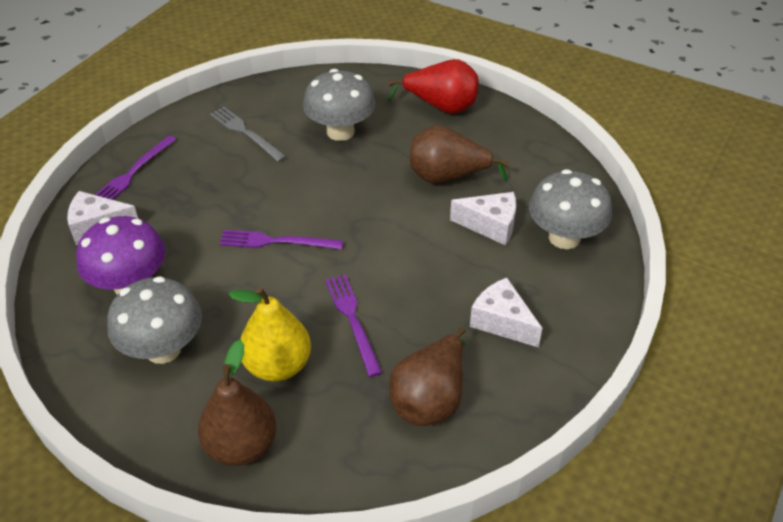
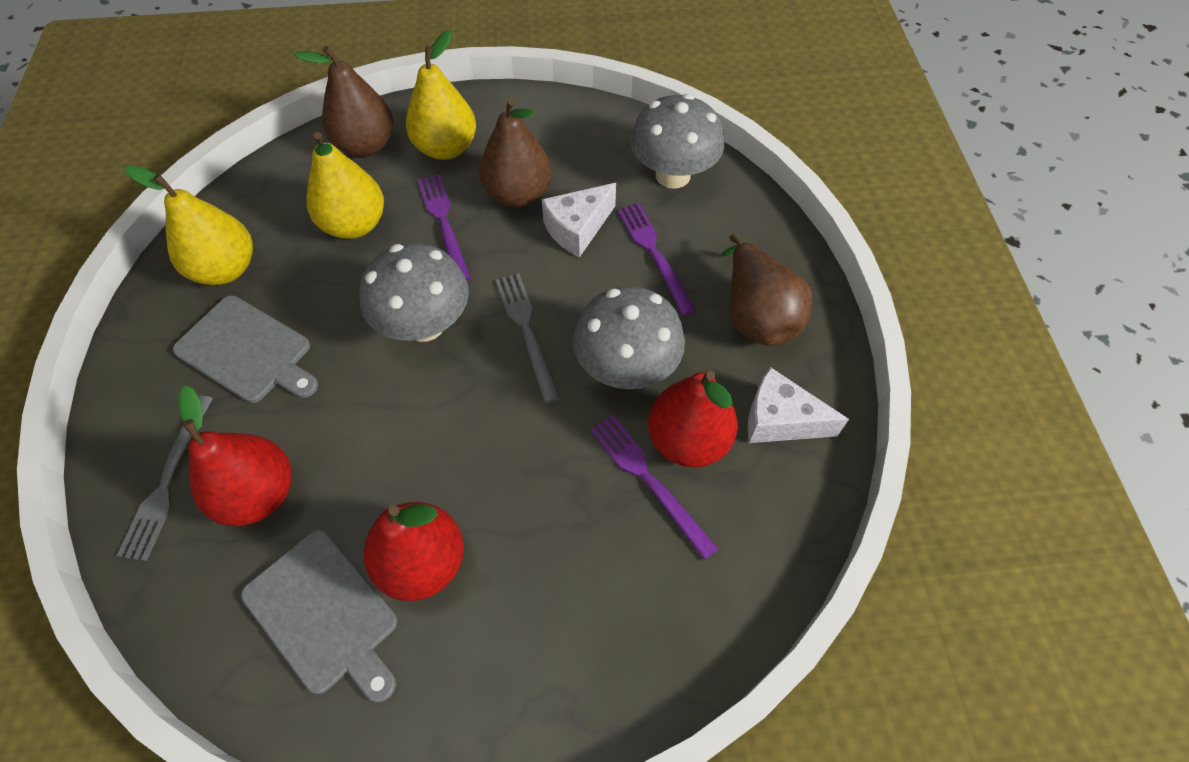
grey cutting board: none = 0 -> [172,295,318,403] [241,530,397,702] = 2
grey fork: [210,107,287,162] = 1 -> [117,395,213,561] [496,273,560,403] = 2
purple mushroom: [76,216,165,295] = 1 -> none = 0
red pear: [387,59,479,114] = 1 -> [178,386,292,526] [364,502,464,601] [648,371,738,468] = 3
white cheese: [67,191,138,245] [450,192,516,245] [470,278,542,348] = 3 -> [542,183,616,257] [748,367,849,443] = 2
yellow pear: [228,287,311,382] = 1 -> [125,165,253,285] [306,132,384,239] [406,30,476,160] = 3

